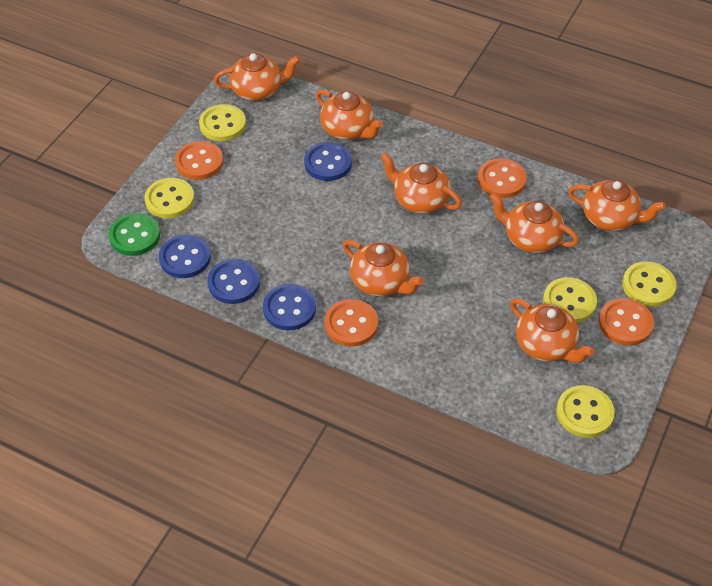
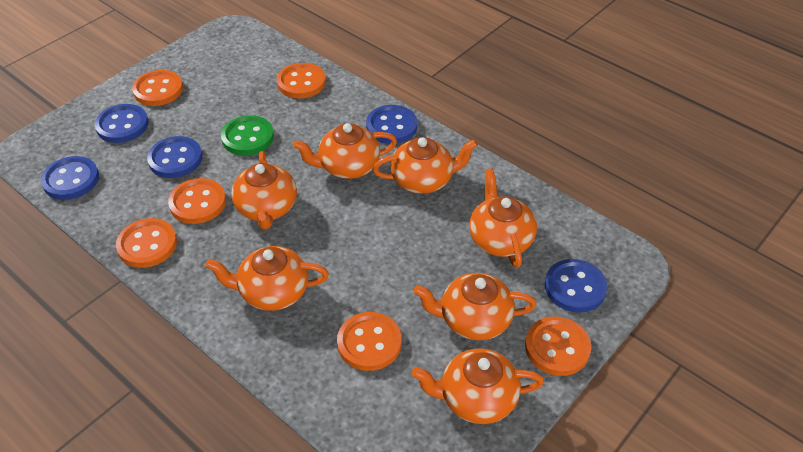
blue button: [159,234,211,278] [207,259,260,304] [263,284,316,330] [304,142,352,181] = 4 -> [41,156,99,200] [95,104,148,143] [147,136,202,178] [366,105,417,144] [545,259,608,313] = 5
orange button: [175,141,223,180] [325,299,378,347] [478,158,527,198] [599,298,654,346] = 4 -> [116,218,177,268] [132,70,183,106] [168,178,226,224] [277,63,326,99] [337,312,402,371] [525,316,591,376] = 6
yellow button: [144,178,195,218] [199,104,246,141] [543,277,597,323] [556,385,615,438] [622,261,676,307] = 5 -> none = 0

